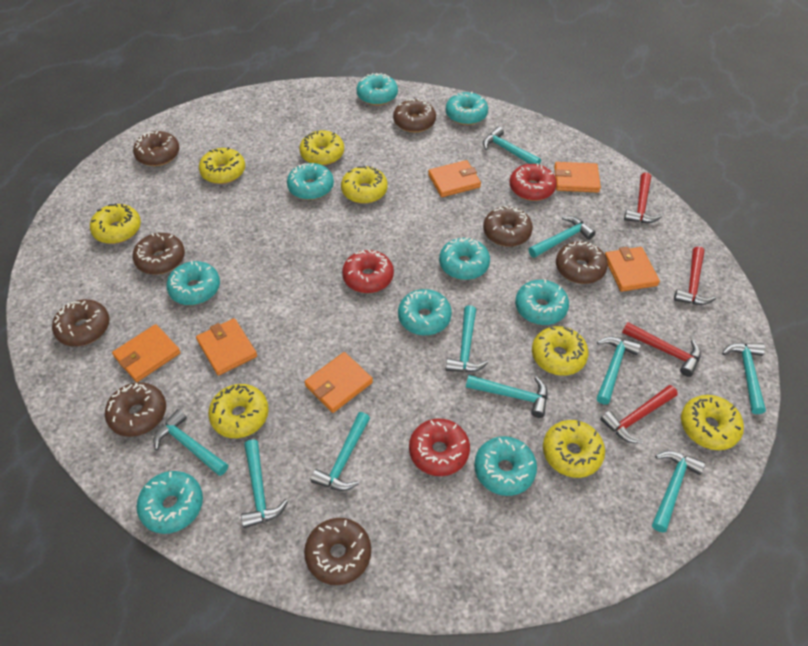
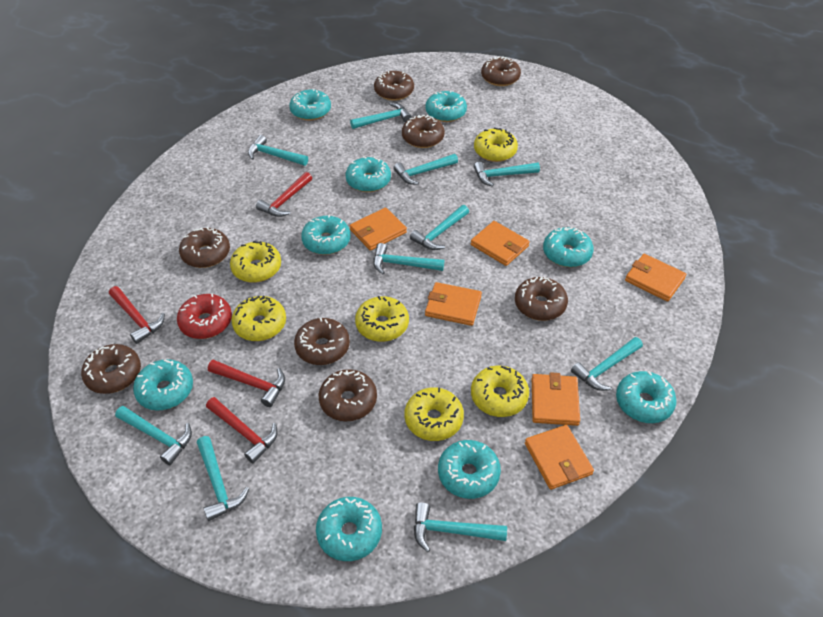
red donut: [342,250,394,293] [409,418,470,476] [509,163,557,201] = 3 -> [177,293,232,339] = 1
yellow donut: [90,203,141,244] [199,147,245,184] [208,384,269,438] [299,130,344,166] [341,166,388,204] [532,326,589,376] [543,420,605,478] [681,395,744,450] = 8 -> [230,241,281,283] [231,296,286,341] [355,296,409,342] [405,387,464,441] [471,365,529,417] [474,128,518,162] = 6

